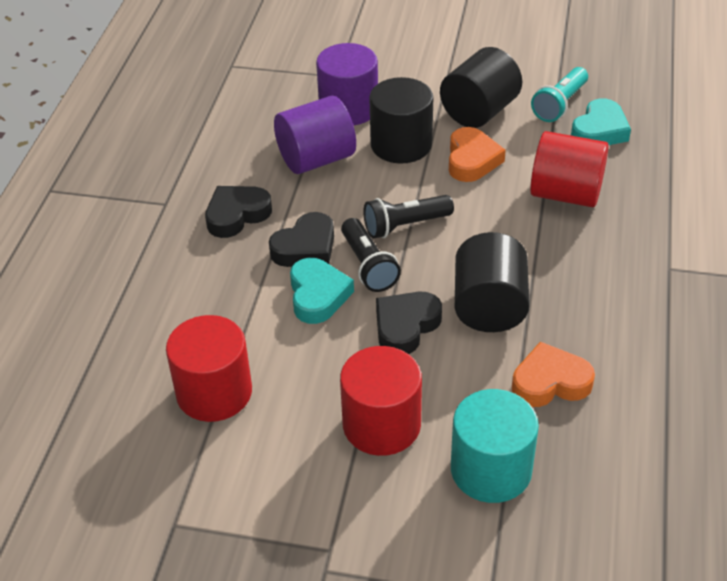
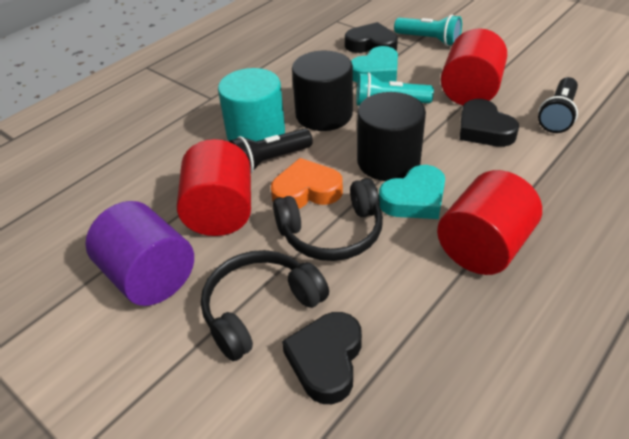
black cylinder: [369,77,433,164] [440,47,522,128] [455,232,530,332] = 3 -> [292,51,353,131] [357,92,426,181] = 2
black headphones: none = 0 -> [201,250,329,361] [273,178,383,261] = 2
orange heart: [449,127,506,182] [512,342,595,407] = 2 -> [271,158,343,209] = 1
purple cylinder: [274,96,356,174] [316,43,378,126] = 2 -> [85,201,194,306] = 1
turquoise flashlight: [531,67,588,122] = 1 -> [356,73,434,106] [394,14,462,46] = 2

